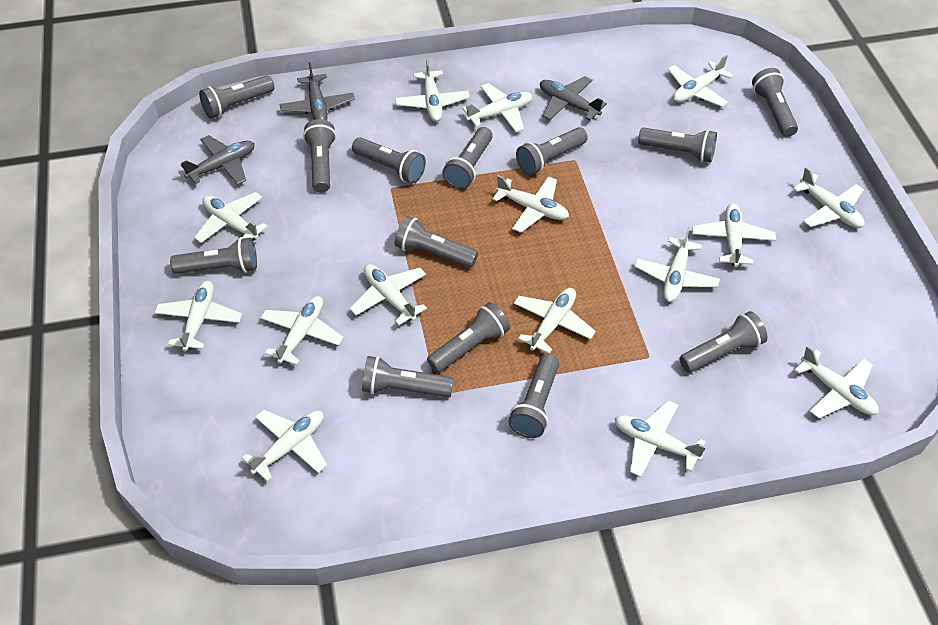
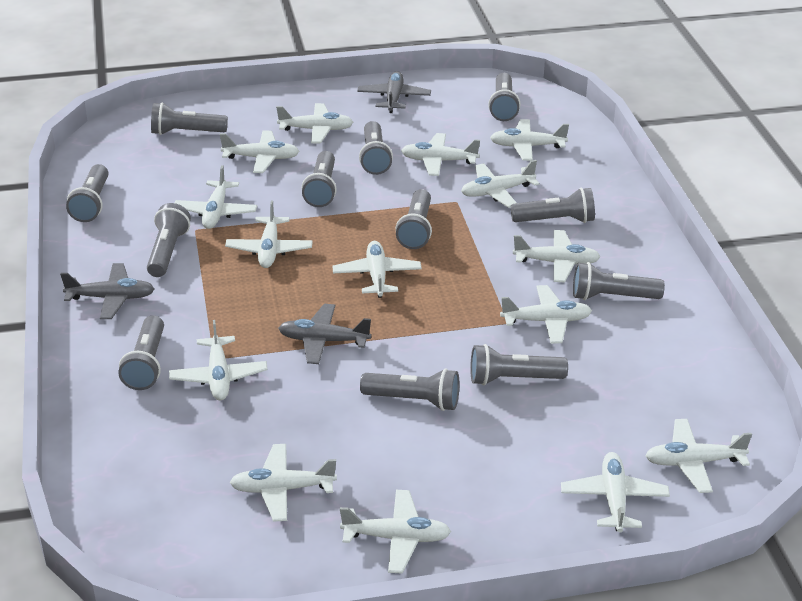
grey flashlight: [170,237,257,274] [199,76,275,119] [303,119,336,193] [352,137,426,184] [362,356,454,397] [395,216,478,268] [427,302,510,373] [442,127,493,189] [508,354,559,438] [516,127,588,175] [638,128,717,162] [679,311,768,373] [752,68,798,137] = 13 -> [66,164,109,222] [118,315,164,390] [147,203,191,277] [151,102,228,135] [302,151,337,207] [359,121,393,175] [360,369,459,411] [396,189,432,249] [470,344,568,386] [488,73,520,121] [511,188,595,223] [573,262,665,300] = 12

